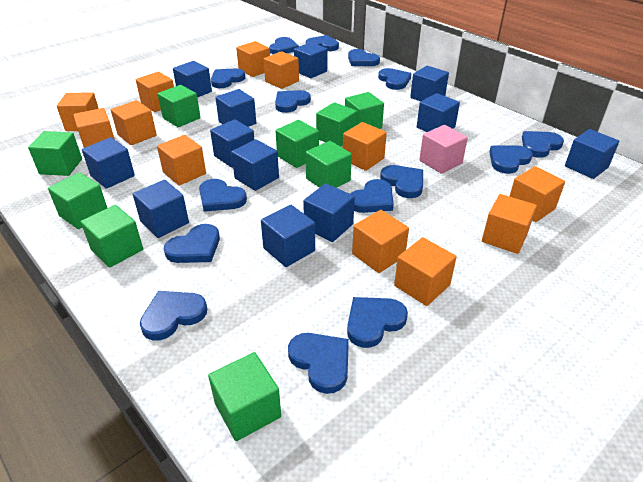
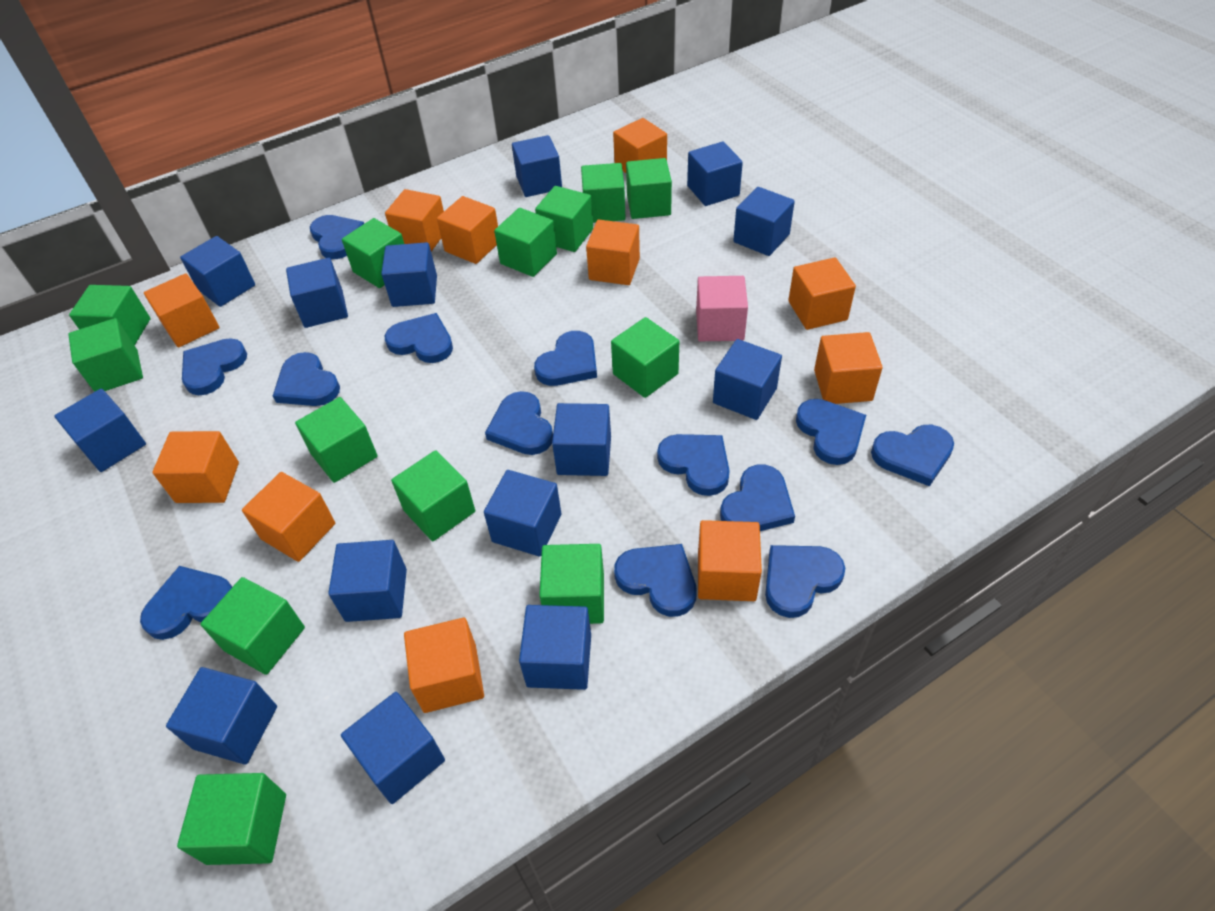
blue cube: [82,137,135,189] [133,180,189,238] [173,61,212,97] [210,119,254,168] [215,89,256,127] [231,139,279,191] [261,205,315,267] [294,42,328,78] [303,183,355,242] [410,66,449,101] [417,93,460,132] [565,129,619,179] = 12 -> [55,389,146,472] [166,667,277,765] [180,236,255,307] [286,258,348,328] [328,540,407,622] [341,692,445,804] [381,242,437,307] [484,470,561,557] [512,135,562,197] [519,605,591,690] [552,403,611,476] [687,141,743,206] [713,339,782,420] [733,187,795,256] = 14
blue heart: [140,291,207,340] [164,224,220,263] [199,179,247,212] [211,68,245,88] [269,37,299,54] [275,90,311,113] [288,333,349,394] [306,35,339,51] [347,297,408,348] [348,49,380,66] [350,179,394,213] [378,68,412,90] [380,165,423,198] [489,145,533,174] [522,131,564,158] = 15 -> [140,566,232,640] [182,338,247,395] [273,352,340,406] [310,215,364,259] [385,313,453,363] [485,391,553,455] [534,331,597,386] [614,544,697,617] [657,434,730,496] [720,464,795,531] [765,545,845,618] [796,399,866,465] [871,425,954,486] = 13
green cube: [28,131,82,176] [48,172,107,229] [81,205,143,268] [158,85,201,127] [208,352,281,441] [276,120,319,168] [306,141,352,188] [316,102,357,147] [345,92,384,129] = 9 -> [68,318,143,392] [69,285,151,345] [177,773,286,865] [200,577,305,675] [295,397,378,483] [342,218,404,288] [391,450,475,541] [494,208,557,277] [535,186,593,252] [539,544,604,624] [581,163,626,223] [611,317,679,398] [626,158,672,219] = 13
orange cube: [57,92,99,131] [73,108,115,148] [111,100,157,145] [136,72,174,112] [157,135,206,186] [236,41,270,77] [264,51,299,89] [343,122,387,171] [352,210,409,273] [394,237,457,306] [482,194,537,254] [509,166,565,222] = 12 -> [144,273,220,347] [152,431,239,503] [242,472,335,562] [385,189,444,252] [404,618,484,713] [437,196,498,264] [586,220,640,285] [613,118,667,173] [698,520,762,601] [788,257,856,330] [814,332,883,404] = 11

